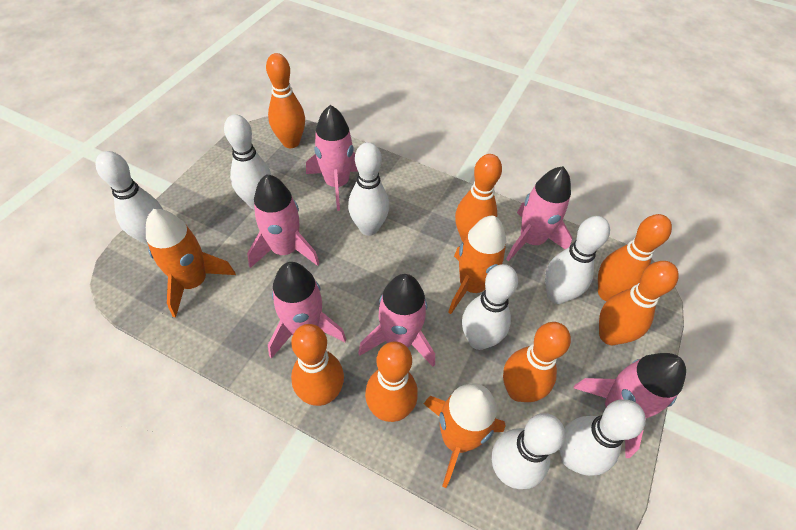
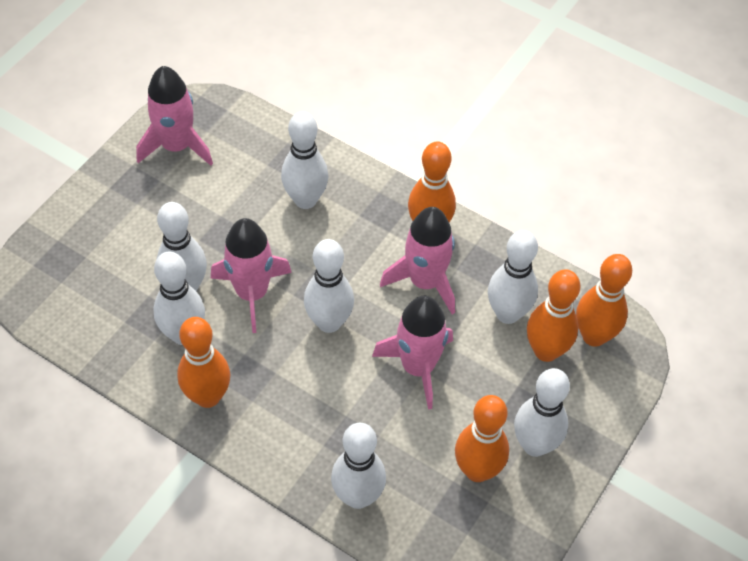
orange bowling pin: [266,53,305,148] [291,324,344,406] [365,341,418,422] [455,154,502,243] [503,322,571,402] [598,214,672,301] [599,261,679,345] = 7 -> [177,317,230,408] [408,141,456,222] [455,395,509,482] [527,270,580,362] [576,254,632,347] = 5
orange rocket: [146,209,236,317] [424,384,506,488] [448,216,506,314] = 3 -> none = 0
pink rocket: [247,174,319,268] [268,262,346,359] [306,105,358,211] [358,274,435,367] [506,166,572,261] [573,353,686,458] = 6 -> [136,66,213,165] [211,218,292,333] [372,296,453,410] [380,207,455,315] = 4

